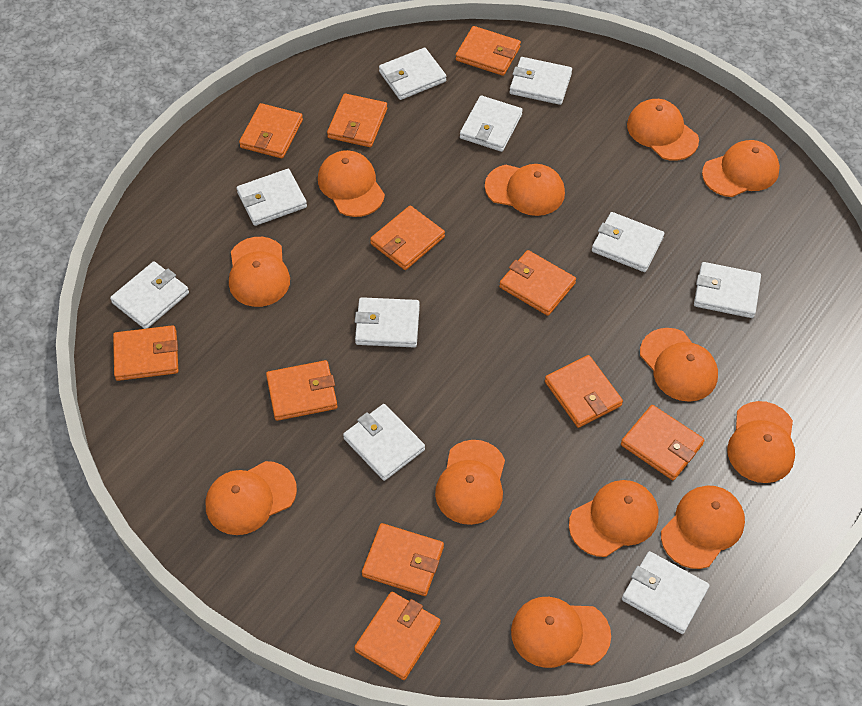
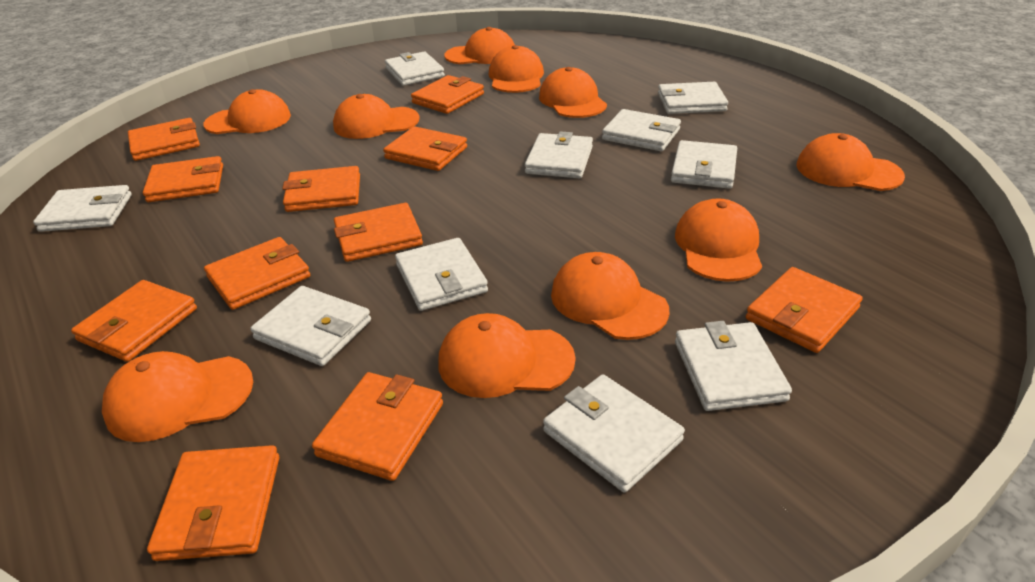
orange cap: [206,461,297,535] [229,237,290,307] [318,150,385,217] [435,440,505,525] [485,164,565,216] [511,597,611,668] [569,480,659,557] [627,99,699,161] [640,328,718,402] [661,485,745,569] [702,140,780,197] [727,401,795,483] = 12 -> [102,351,253,442] [204,89,291,134] [333,94,420,139] [438,313,576,398] [444,27,515,64] [489,45,544,93] [539,67,607,118] [551,252,669,340] [675,198,762,282] [796,133,905,191] = 10

